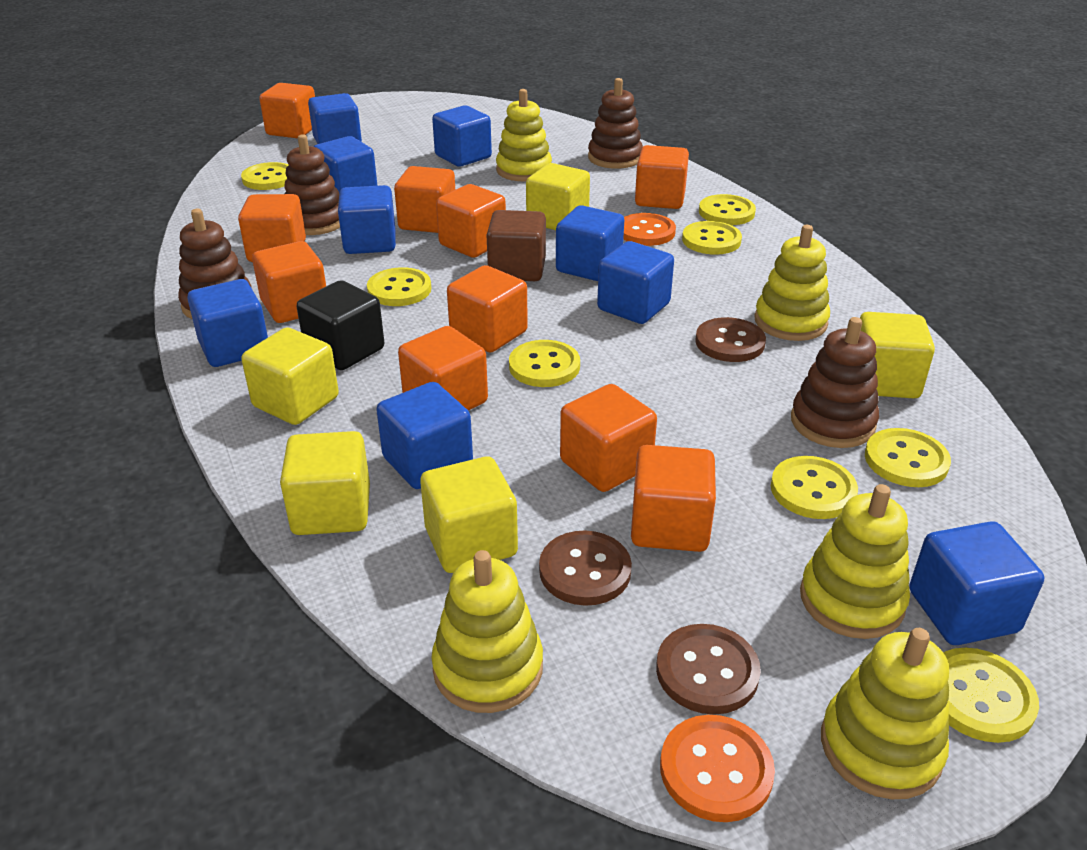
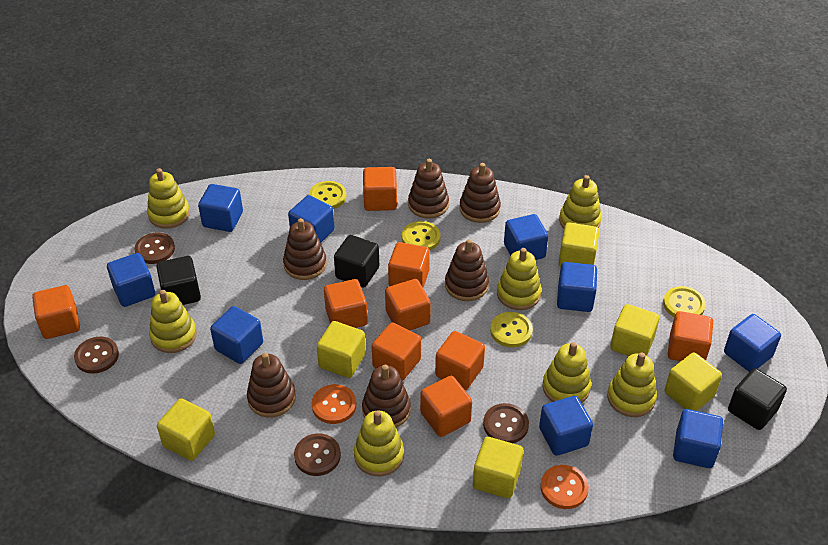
black cube: [297,280,384,370] = 1 -> [156,256,201,305] [334,235,379,288] [728,368,787,430] = 3
brown button: [539,531,632,606] [656,624,761,715] [695,317,766,362] = 3 -> [74,337,119,374] [134,233,175,264] [294,433,341,476] [483,403,529,443] = 4
brown cube: [487,210,546,281] = 1 -> none = 0
brown stacking toy: [178,208,251,320] [284,134,340,235] [588,78,643,169] [791,317,879,448] = 4 -> [247,353,296,417] [283,218,327,280] [362,365,411,428] [408,159,449,219] [445,239,489,301] [459,163,501,223] = 6
orange cube: [238,194,306,262] [252,241,326,323] [259,83,315,138] [394,166,455,233] [398,326,488,411] [436,184,506,258] [447,265,528,353] [560,384,657,492] [631,445,716,552] [635,145,689,209] = 10 -> [32,285,80,339] [324,279,368,328] [363,167,397,211] [372,322,421,381] [385,279,431,330] [388,242,430,288] [420,376,472,437] [435,331,485,390] [668,311,713,361] = 9
yellow button: [241,162,288,190] [367,267,431,306] [509,340,580,387] [682,221,742,255] [699,194,756,225] [771,456,858,519] [865,428,951,487] [943,648,1039,743] = 8 -> [309,181,346,209] [402,221,440,250] [490,312,533,347] [663,286,706,317] = 4
yellow cube: [241,327,339,425] [280,431,370,535] [420,456,518,573] [526,163,590,230] [860,312,935,398] = 5 -> [157,398,215,461] [317,321,366,378] [473,437,523,498] [559,222,600,267] [610,304,659,356] [665,353,722,411] = 6
yellow stacking toy: [431,550,543,713] [496,89,552,181] [754,225,830,341] [800,484,910,639] [821,628,949,799] = 5 -> [147,168,190,229] [149,290,197,353] [354,410,404,476] [497,248,542,310] [542,342,591,403] [559,175,602,229] [607,352,657,417] = 7

